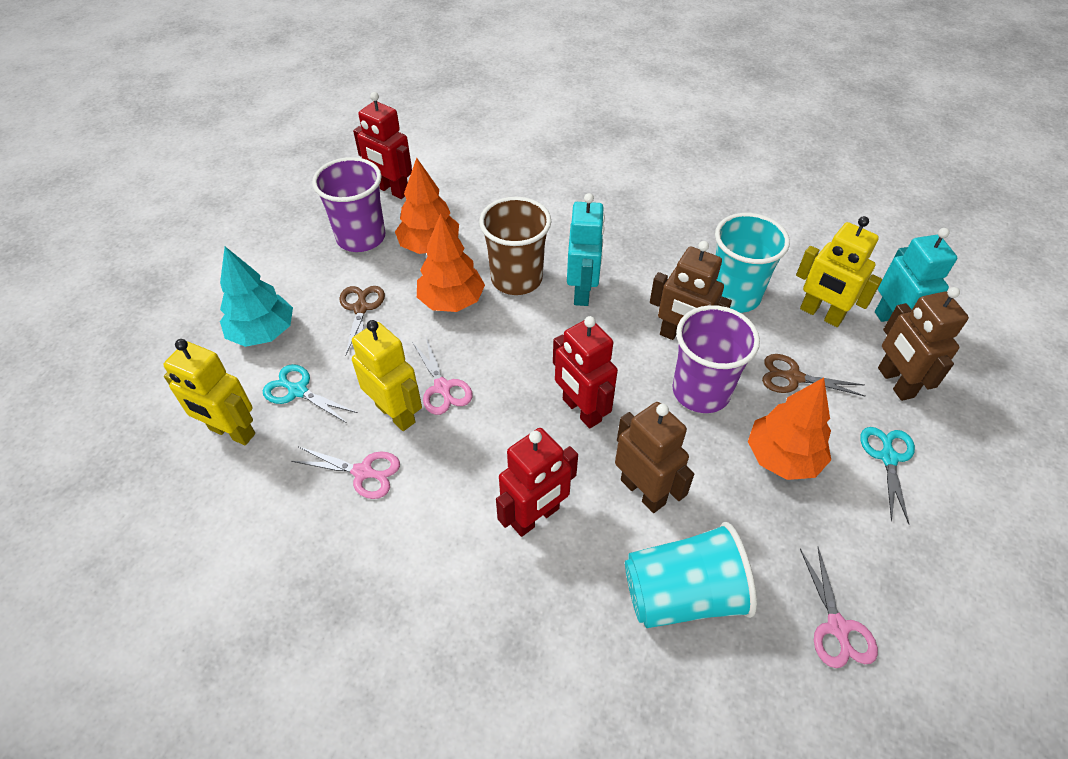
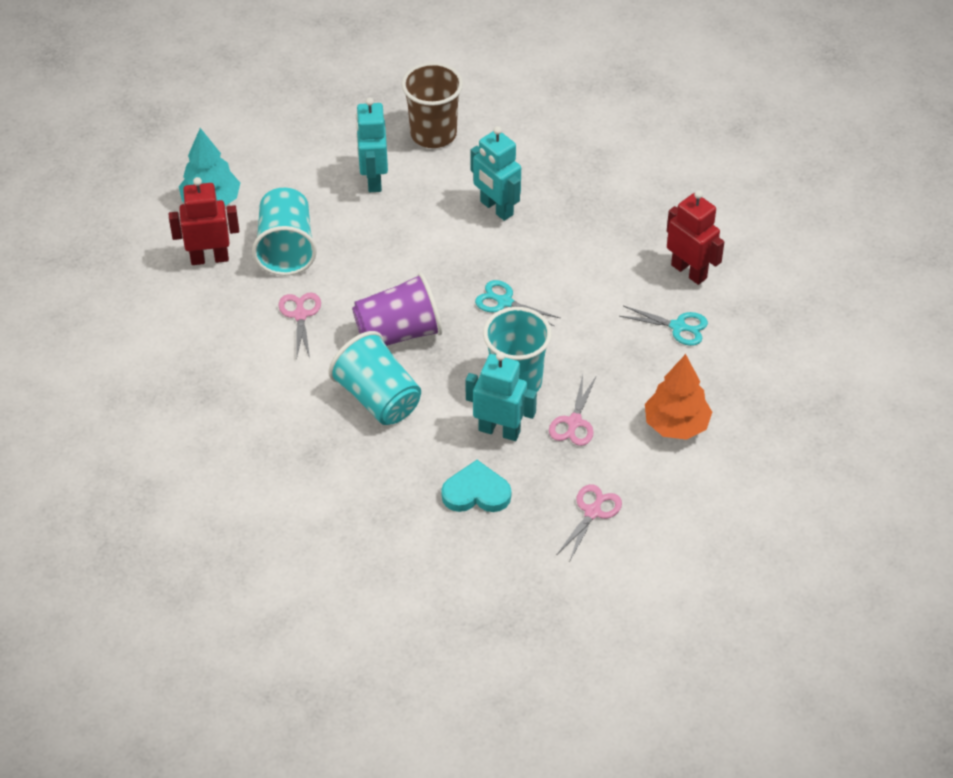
brown robot: [615,402,694,513] [650,241,732,340] [878,287,969,401] = 3 -> none = 0
brown scissors: [340,286,385,356] [762,354,865,396] = 2 -> none = 0
orange tree: [395,158,459,254] [417,214,485,312] [748,378,831,480] = 3 -> [645,354,712,440] = 1
purple cup: [312,157,385,252] [673,305,760,413] = 2 -> [352,272,442,346] = 1
red robot: [353,92,412,199] [496,428,578,537] [553,316,618,429] = 3 -> [169,177,239,265] [667,190,724,285] = 2
turquoise cup: [625,522,757,628] [715,213,790,313] = 2 -> [252,188,317,276] [329,331,421,425] [483,307,552,392] = 3
turquoise heart: none = 0 -> [441,460,511,512] = 1
turquoise robot: [567,193,605,306] [875,228,957,322] = 2 -> [356,97,388,192] [466,352,537,441] [470,126,521,221] = 3
yellow robot: [163,339,255,445] [352,320,422,431] [796,216,882,327] = 3 -> none = 0

